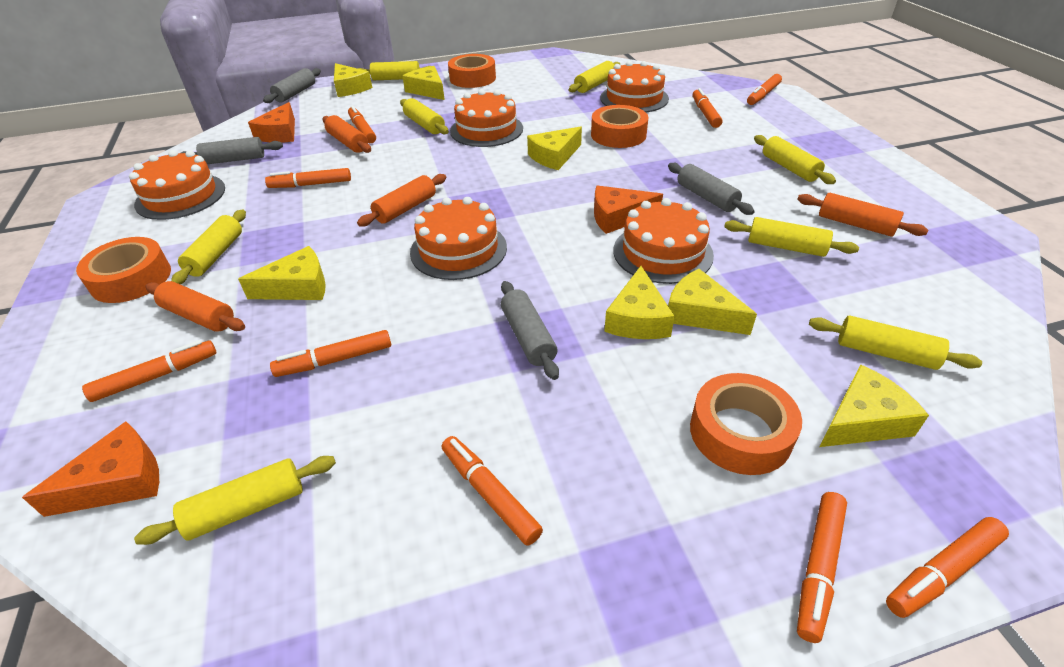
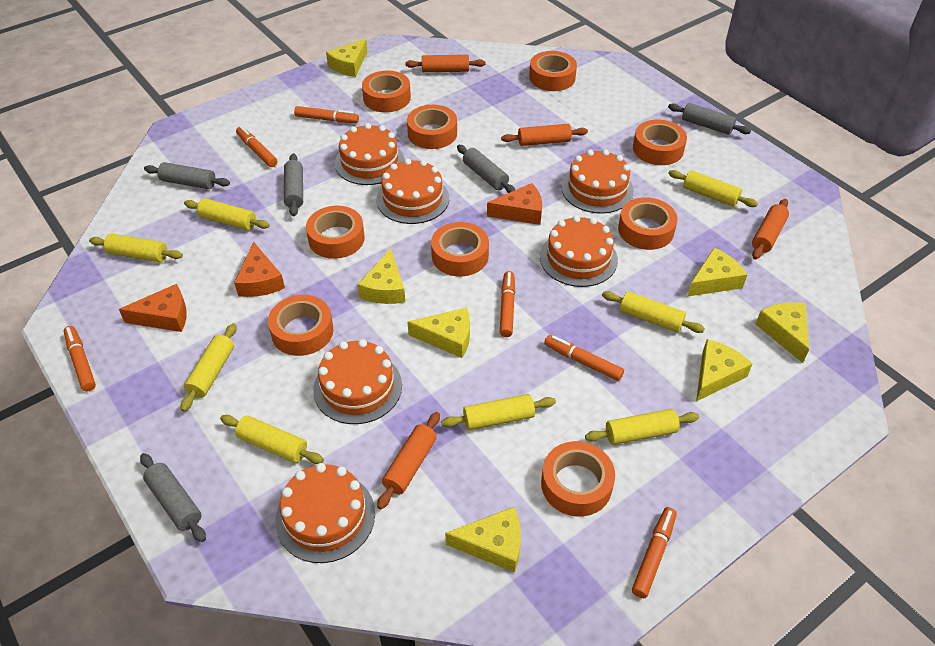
grey rolling pin: [181,137,283,164] [263,68,321,103] [501,281,559,380] [668,163,755,215] = 4 -> [140,453,206,542] [144,162,230,189] [284,153,303,216] [457,145,515,193] [668,103,751,135] = 5
orange cake: [129,150,225,220] [410,197,507,280] [450,89,523,147] [600,61,669,113] [614,198,714,284] = 5 -> [276,463,375,563] [313,339,402,424] [335,123,405,185] [376,158,449,224] [540,215,618,287] [562,149,634,214] = 6
orange marker: [82,340,216,402] [265,168,351,188] [270,330,391,377] [348,105,376,143] [442,436,543,546] [692,88,722,128] [747,74,782,105] [797,492,847,643] [886,517,1009,618] = 9 -> [64,326,96,391] [236,126,277,167] [294,106,359,123] [500,271,515,337] [544,335,624,381] [632,507,677,598] = 6
orange tape: [76,237,171,303] [448,54,496,88] [591,105,648,148] [690,373,802,475] = 4 -> [268,295,333,356] [306,206,365,259] [362,70,411,112] [407,105,457,149] [431,222,489,276] [529,51,577,91] [541,441,615,517] [618,197,678,250] [633,120,687,165] = 9

